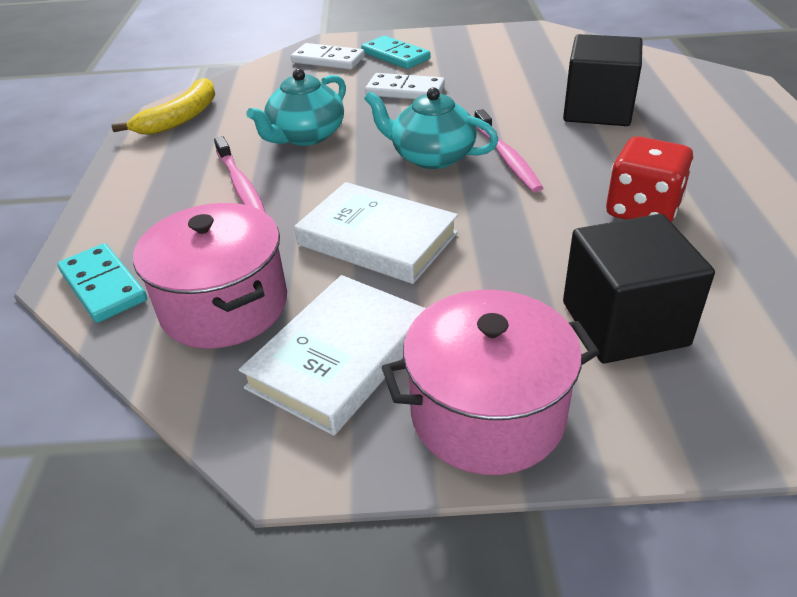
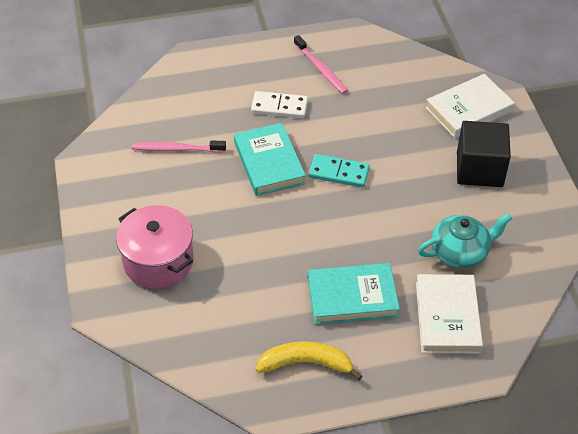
black cube: [563,34,643,126] [563,214,715,363] = 2 -> [457,121,511,187] = 1
pink pot: [133,203,287,349] [382,290,600,475] = 2 -> [116,205,194,289] = 1
red dice: [606,136,694,222] = 1 -> none = 0
turquoise book: none = 0 -> [234,123,306,196] [308,263,400,325] = 2
turquoise domino: [58,243,147,323] [361,36,430,69] = 2 -> [308,154,370,188] = 1
turquoise teapot: [247,68,346,146] [364,87,499,169] = 2 -> [418,213,512,268] = 1
white domino: [291,43,365,70] [365,73,445,99] = 2 -> [251,91,308,118] = 1

